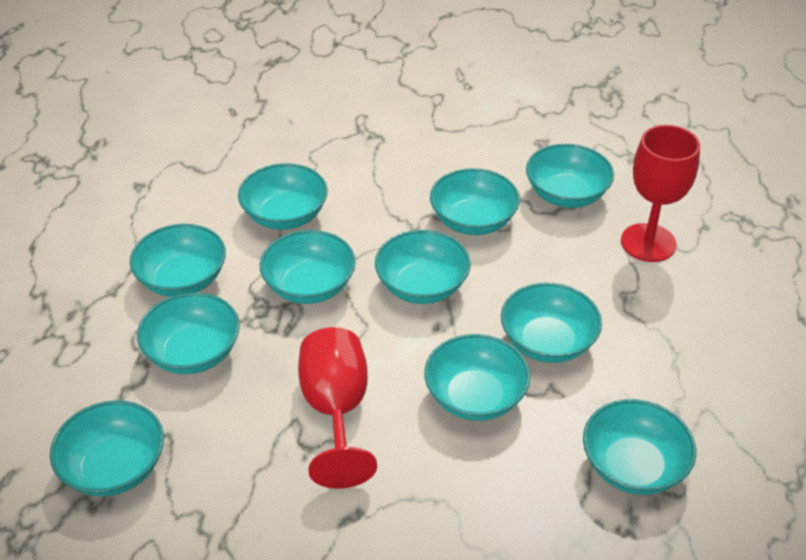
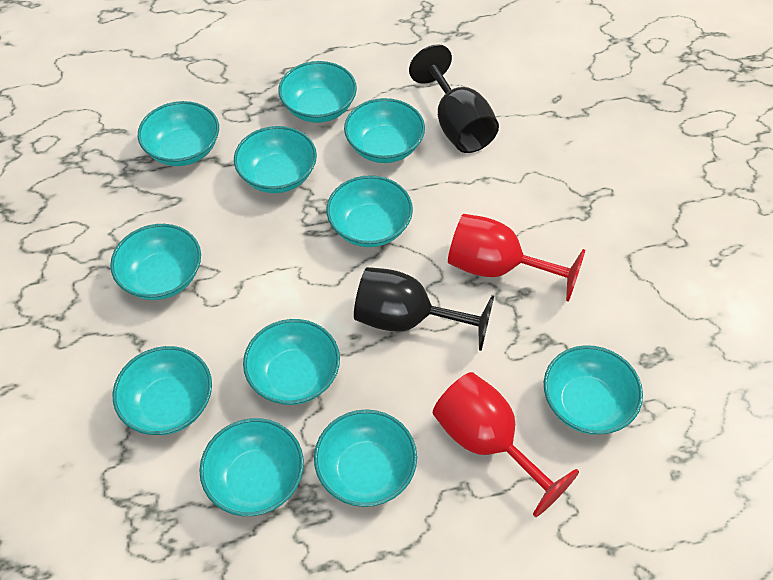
black goblet: none = 0 -> [354,267,494,351] [409,44,499,153] = 2

